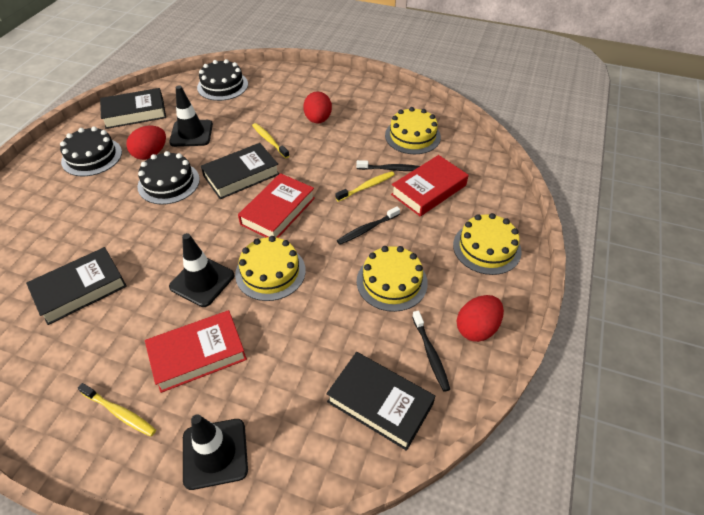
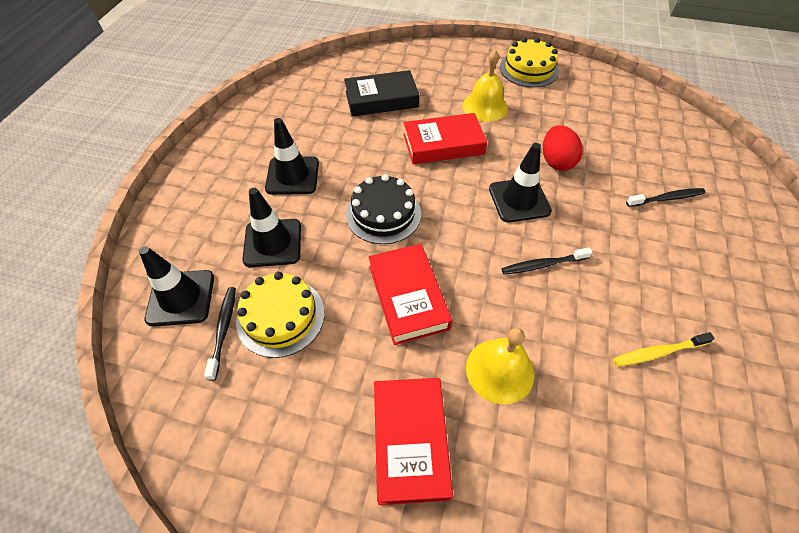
black book: [26,247,127,325] [100,88,166,129] [201,143,279,199] [326,352,435,451] = 4 -> [344,70,419,116] = 1
black cake: [60,127,122,176] [138,151,200,205] [197,59,248,101] = 3 -> [346,174,421,244] = 1
black traffic cone: [169,85,213,147] [169,233,234,307] [183,414,248,490] = 3 -> [139,246,214,327] [242,188,301,267] [265,118,319,195] [489,143,552,223] = 4
red egg: [126,126,166,160] [303,92,332,124] [457,295,504,342] = 3 -> [543,125,583,171] = 1
yellow bell: none = 0 -> [462,50,508,122] [466,328,534,405] = 2
yellow cake: [235,236,306,301] [357,246,428,312] [385,107,441,154] [453,213,522,275] = 4 -> [236,272,325,358] [500,38,559,87] = 2
yellow toothbrush: [78,383,156,437] [252,123,289,158] [335,171,395,202] = 3 -> [613,332,715,366] = 1

